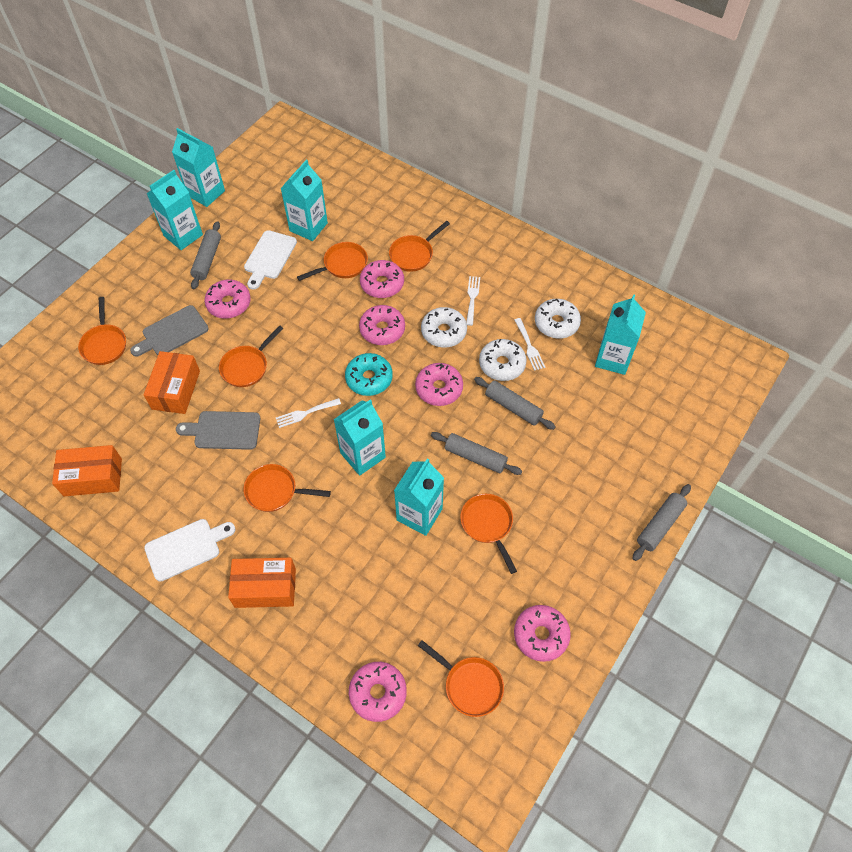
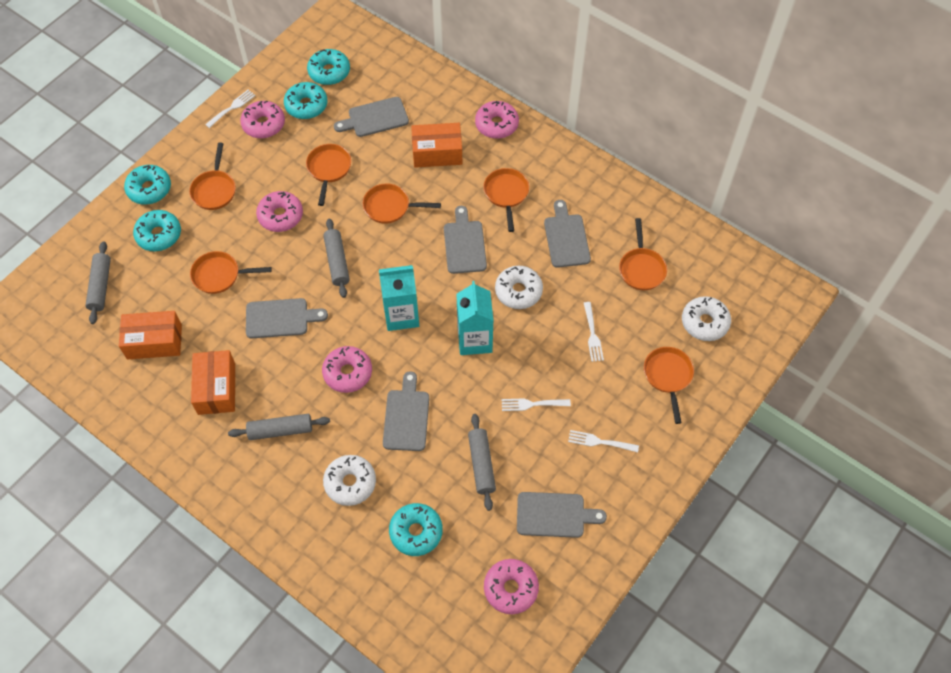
grey cutting board: [130,305,209,357] [176,411,260,450] = 2 -> [246,298,328,338] [334,97,409,137] [383,371,429,451] [444,206,487,274] [517,492,607,538] [544,200,591,268] = 6
pink donut: [205,279,251,319] [349,662,407,722] [359,305,405,345] [360,260,404,298] [415,363,463,406] [514,605,571,662] = 6 -> [240,100,285,139] [256,191,303,232] [322,346,372,393] [475,101,519,139] [484,559,539,614] = 5
turquoise carton: [146,170,203,250] [172,128,225,207] [281,160,328,241] [333,399,386,476] [394,458,444,536] [595,294,646,375] = 6 -> [379,265,419,331] [456,281,494,355] = 2
turquoise donut: [345,353,393,396] = 1 -> [124,165,171,205] [133,210,181,251] [284,82,327,119] [307,49,350,85] [389,503,443,556] = 5
white cutting board: [144,519,236,582] [244,230,297,290] = 2 -> none = 0
white fork: [276,398,341,428] [466,276,480,326] [514,318,545,371] = 3 -> [205,90,256,128] [502,398,571,411] [568,430,639,453] [584,302,604,362] = 4

